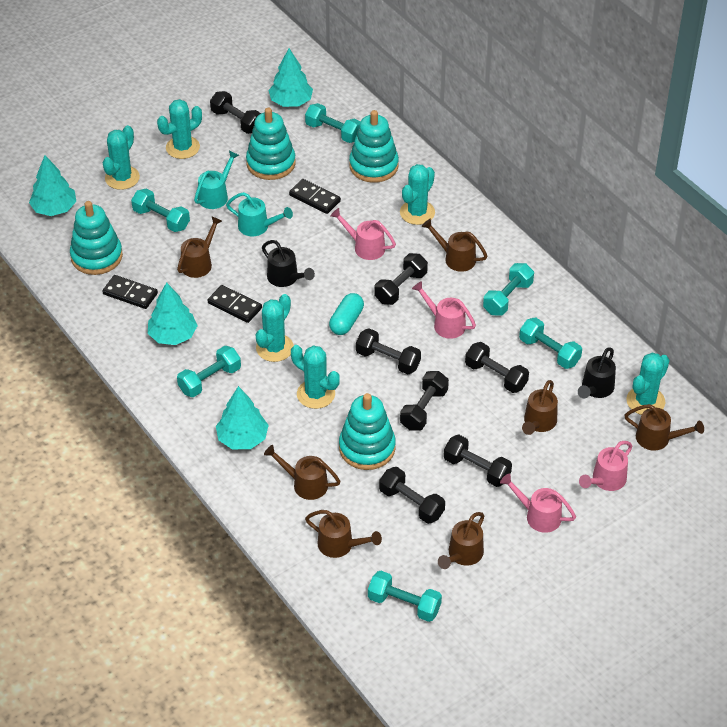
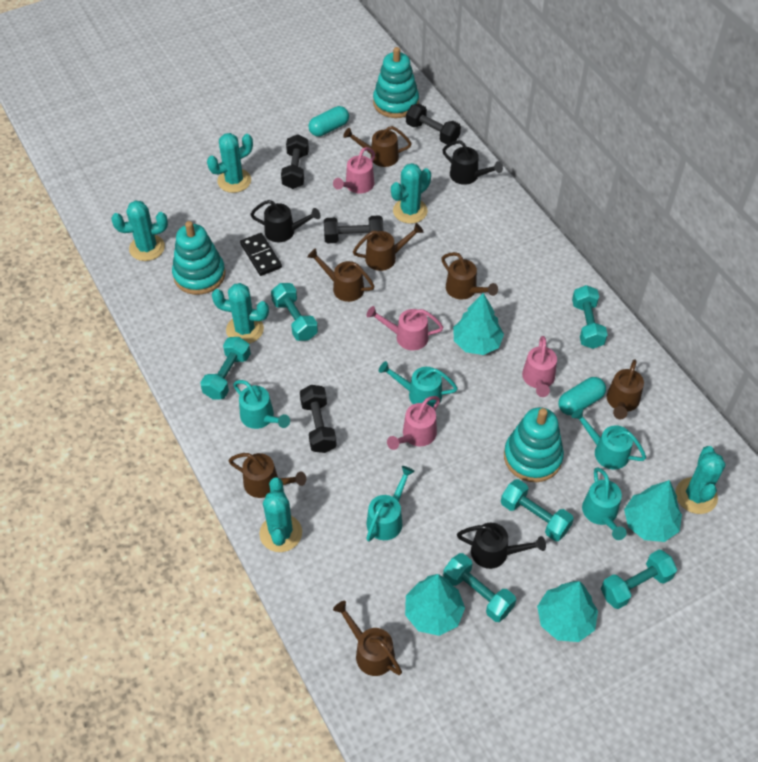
black domino: [102,275,158,309] [208,285,262,323] [289,179,341,214] = 3 -> [240,233,282,276] = 1
black dumbbell: [210,91,261,134] [356,328,421,374] [374,253,428,305] [379,467,445,524] [400,371,449,431] [444,435,512,487] [465,342,529,393] = 7 -> [281,134,309,189] [300,385,337,453] [324,215,384,244] [406,104,461,144] = 4
black watering can: [262,240,315,287] [578,347,616,398] = 2 -> [250,200,321,242] [442,140,503,185] [457,523,546,569] = 3
turquoise capsule: [329,293,364,335] = 1 -> [308,106,349,137] [558,377,606,415] = 2
turquoise stacking toy: [70,201,123,275] [246,108,296,180] [339,393,396,470] [349,110,399,183] = 4 -> [172,221,226,295] [373,47,419,118] [504,407,564,482] = 3
turquoise watering can: [194,151,239,209] [226,192,293,236] = 2 -> [233,380,290,429] [366,466,415,542] [379,361,458,408] [571,408,646,470] [582,467,627,540] = 5

